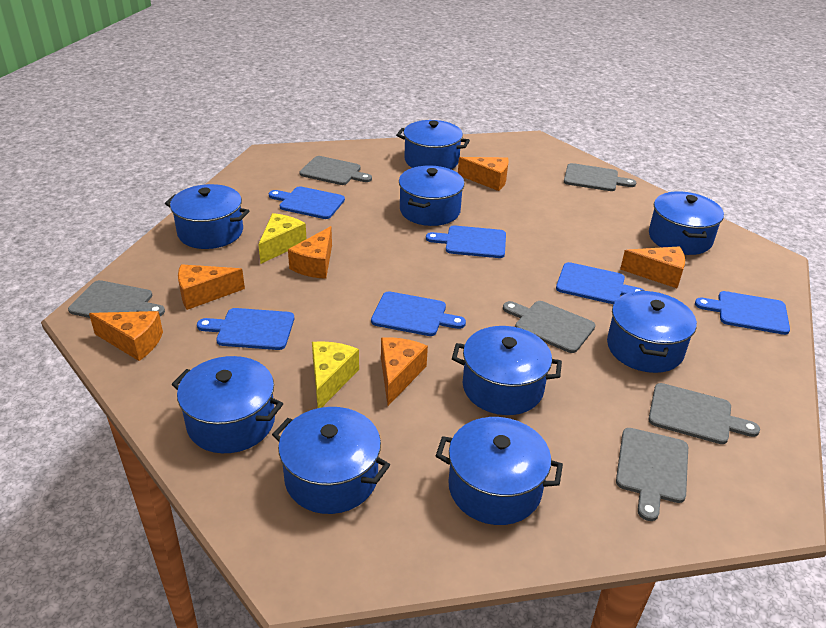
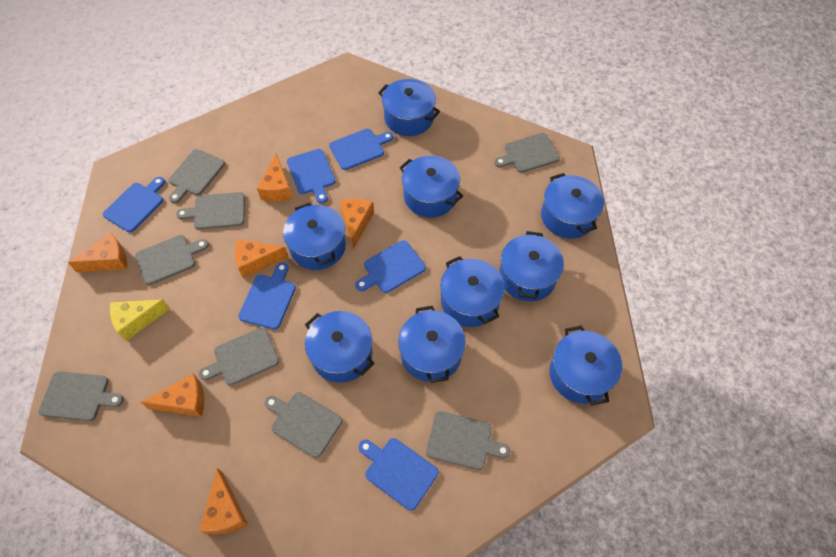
grey cutting board: [68,280,165,318] [300,156,372,185] [503,301,595,353] [564,163,636,191] [616,428,688,521] [648,383,760,444] = 6 -> [39,371,124,421] [135,235,209,285] [168,149,225,203] [176,192,245,230] [199,327,279,386] [264,392,342,458] [426,411,510,470] [494,133,560,173] = 8
yellow cheese: [258,213,307,264] [312,341,359,408] = 2 -> [110,299,170,341] = 1

